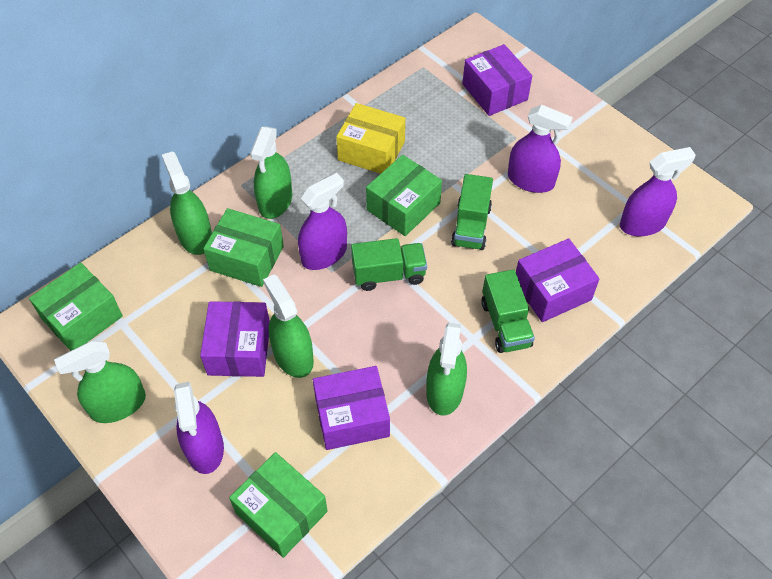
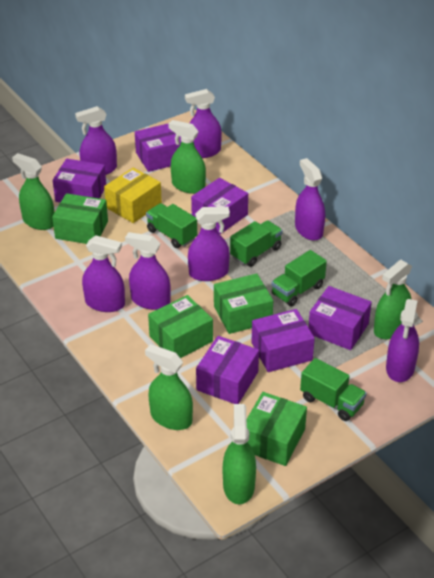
green truck: [351,238,427,291] [451,174,493,250] [481,270,535,353] = 3 -> [146,203,197,248] [230,220,283,267] [271,250,327,306] [300,358,367,421] = 4
purple box: [200,301,270,377] [313,366,390,450] [463,44,532,116] [516,239,600,322] = 4 -> [53,159,106,203] [135,123,181,172] [191,178,248,234] [196,336,259,404] [251,309,315,372] [308,286,372,350] = 6
purple spray bottle: [174,381,224,474] [298,173,347,270] [508,105,573,193] [620,147,696,236] = 4 -> [75,106,117,175] [82,235,125,312] [125,232,171,310] [185,89,222,158] [188,207,230,281] [295,158,325,241] [386,299,419,382] = 7

